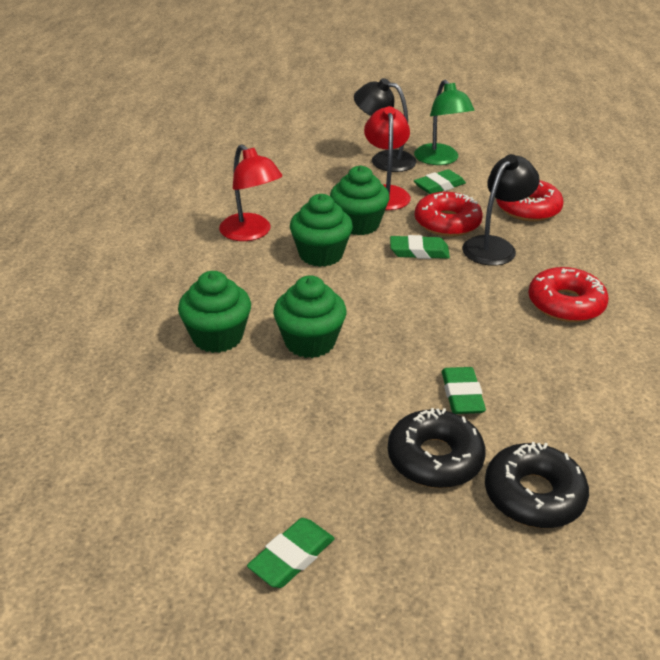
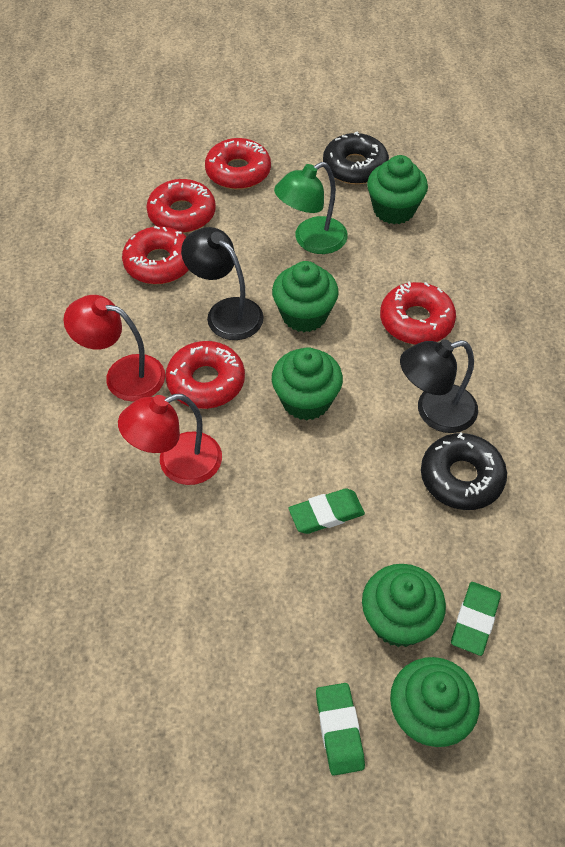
green cupcake: [178,271,251,353] [273,275,346,358] [290,194,353,267] [330,166,389,235] = 4 -> [272,261,339,332] [272,347,343,420] [362,564,446,647] [367,155,428,224] [390,657,480,747] = 5
green eraser: [247,518,335,588] [390,235,450,259] [414,169,466,194] [442,367,486,414] = 4 -> [289,488,365,534] [316,683,365,776] [451,582,501,656] = 3
red donut: [415,192,483,237] [496,180,563,222] [528,267,609,322] = 3 -> [122,226,189,284] [146,179,216,233] [165,341,245,409] [205,138,271,190] [380,282,456,345] = 5

